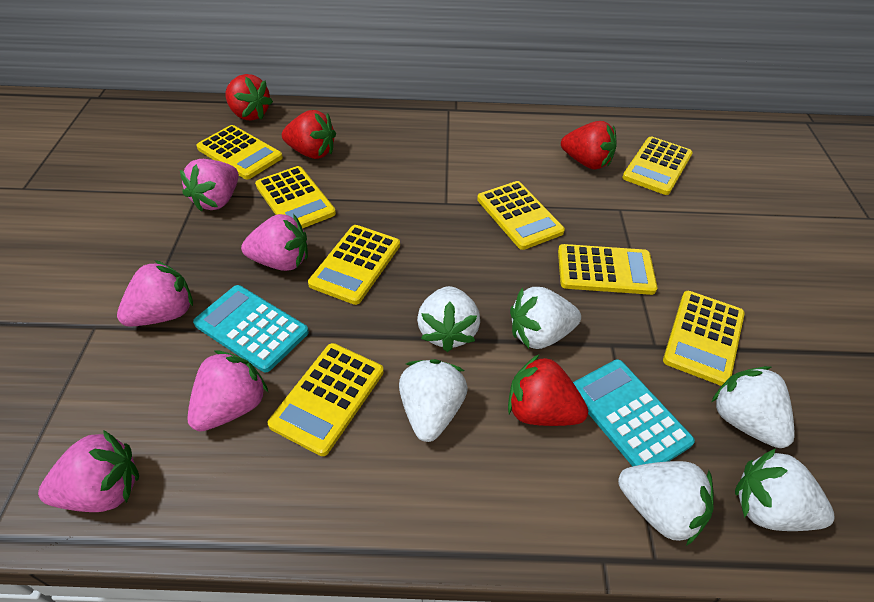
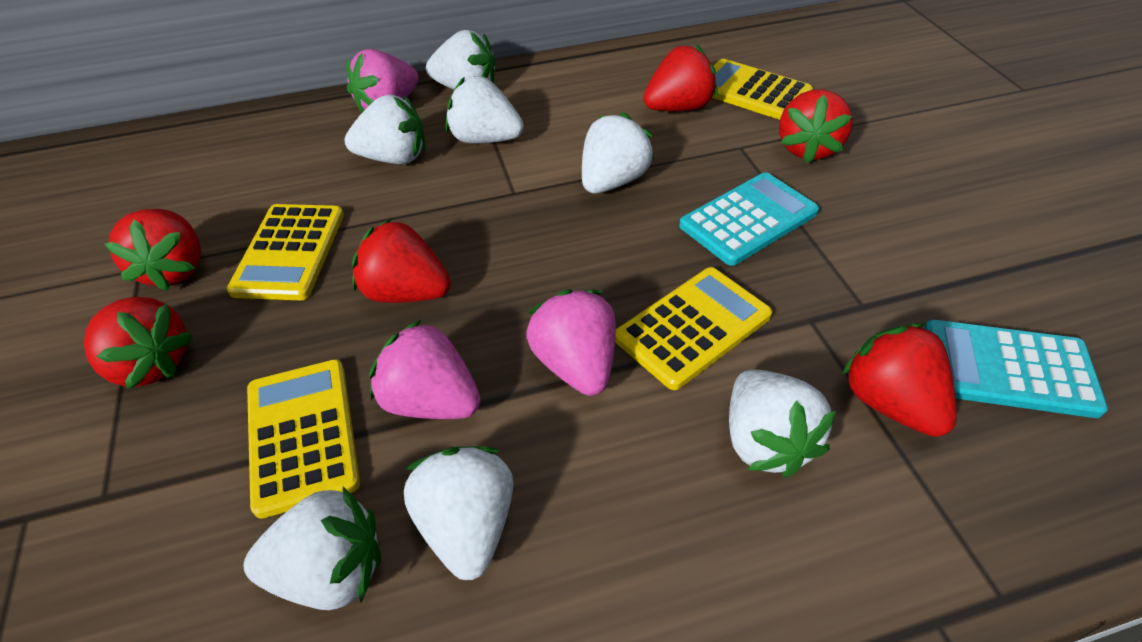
pink strawberry: [38,430,139,512] [117,260,193,327] [180,159,239,212] [187,350,268,432] [241,214,308,271] = 5 -> [346,49,419,113] [369,319,481,419] [526,289,616,396] = 3
red strawberry: [225,74,273,121] [282,110,336,159] [508,354,588,426] [561,121,616,170] = 4 -> [84,296,193,389] [105,209,201,291] [352,219,451,303] [643,44,718,111] [779,89,853,163] [841,323,957,437] = 6
white strawberry: [399,359,468,442] [417,286,480,352] [510,287,581,349] [618,461,714,546] [712,366,794,448] [735,448,835,531] = 6 -> [244,487,381,610] [344,94,425,164] [404,446,514,580] [426,30,496,90] [446,76,524,144] [582,112,654,193] [729,370,836,477] = 7
yellow calculator: [197,125,283,179] [255,166,336,228] [268,343,384,456] [308,225,400,305] [477,181,565,250] [558,244,658,295] [622,137,693,195] [663,291,745,386] = 8 -> [227,204,344,300] [247,359,360,519] [615,267,772,390] [712,59,813,120] = 4

